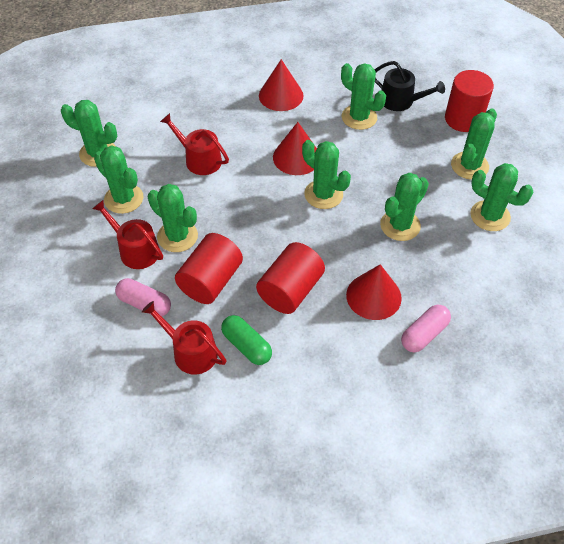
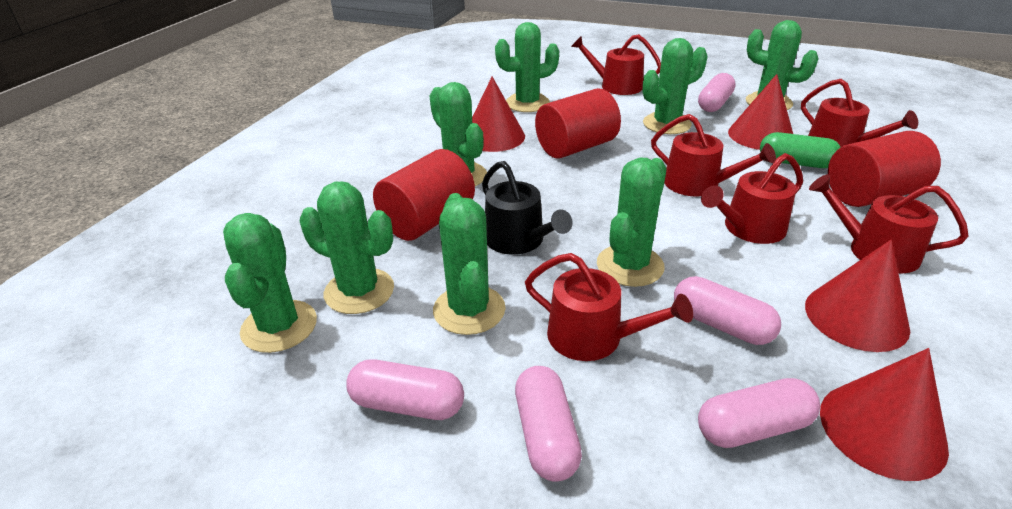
pink capsule: [115,278,171,317] [401,305,451,352] = 2 -> [346,360,464,420] [515,366,582,482] [674,276,781,345] [698,73,736,112] [698,378,820,448] = 5
red cone: [259,59,303,111] [273,122,317,175] [346,264,402,320] = 3 -> [472,77,525,152] [728,74,793,150] [805,240,910,352] [820,348,949,481] = 4
red watering can: [92,200,163,269] [142,301,226,375] [160,113,229,175] = 3 -> [525,253,693,361] [571,34,661,95] [651,114,776,196] [701,153,803,244] [801,79,918,147] [809,174,969,274] = 6

